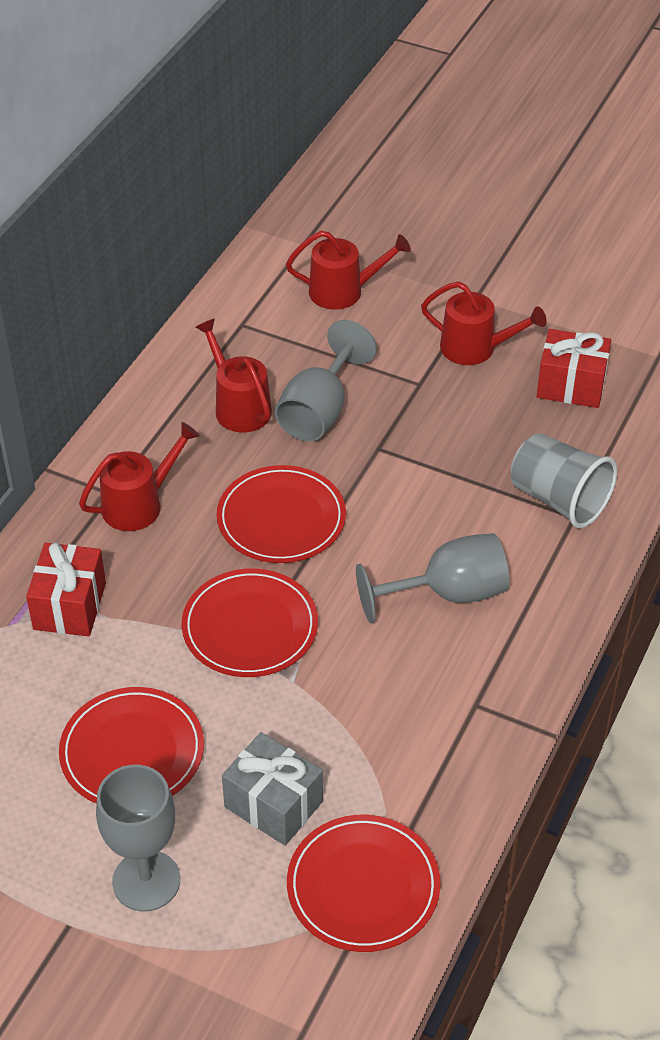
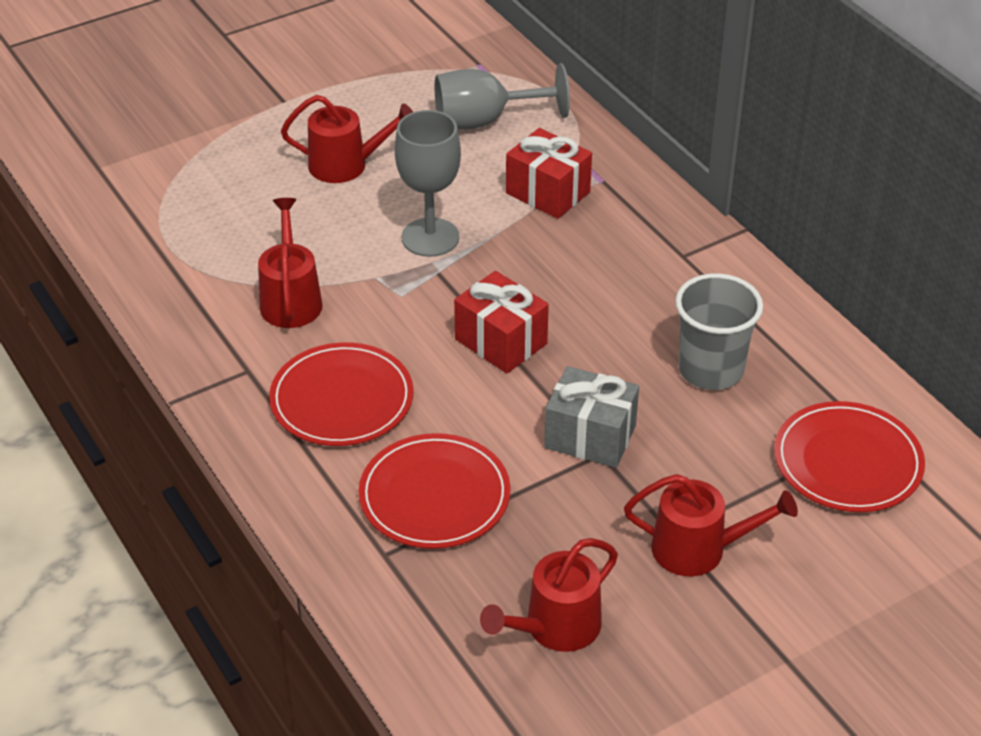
grey goblet: [96,764,180,912] [275,320,377,442] [356,533,509,623] = 3 -> [395,110,461,257] [435,63,570,130] = 2
red plate: [59,687,204,804] [182,568,318,677] [217,465,346,563] [287,815,441,952] = 4 -> [269,342,414,446] [359,433,511,549] [774,401,925,512] = 3

